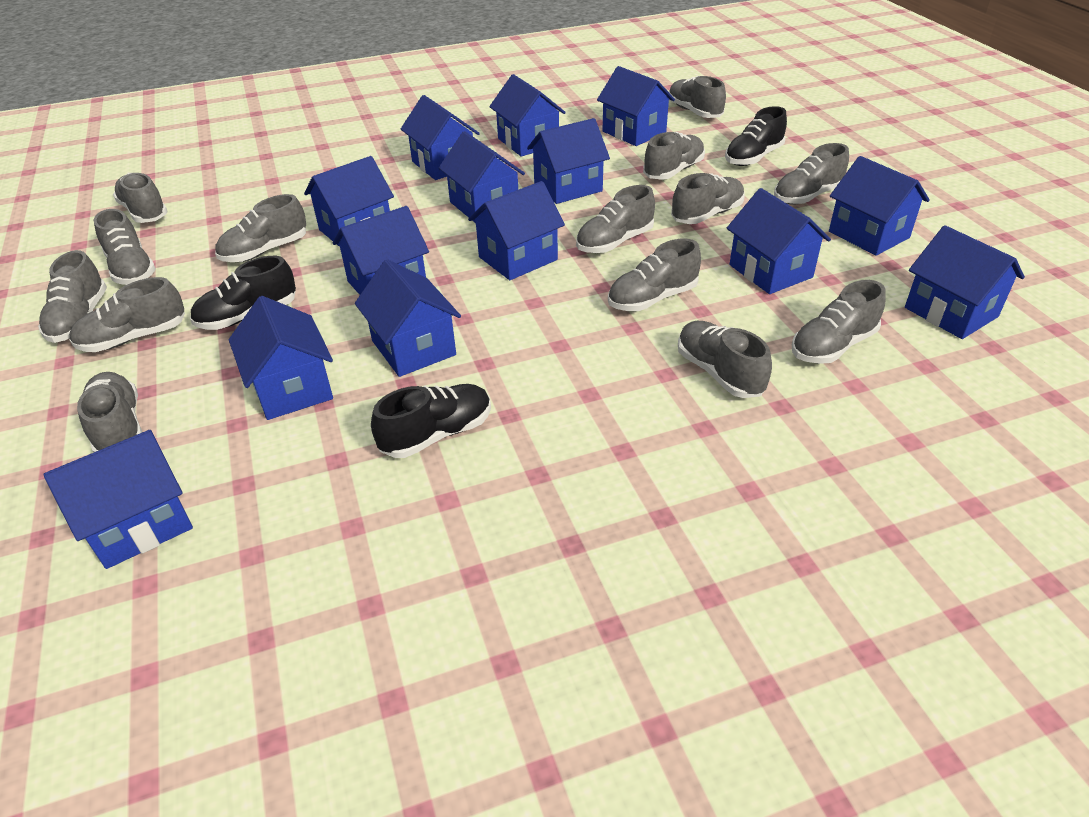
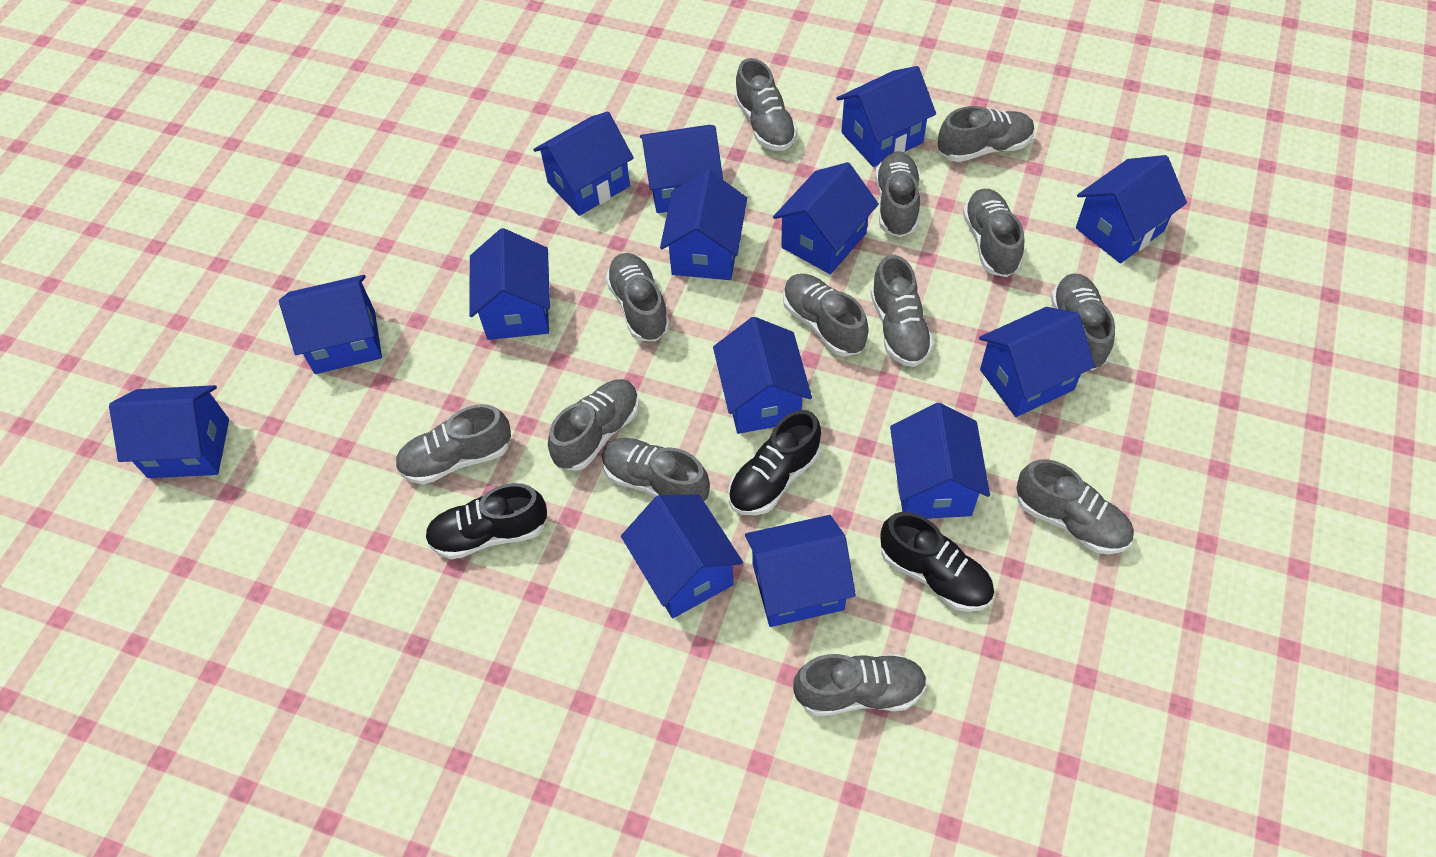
grey shoe: [38,250,107,343] [69,277,185,352] [77,372,142,453] [94,209,156,285] [113,173,168,223] [215,194,306,262] [576,185,655,253] [608,239,701,311] [643,132,705,180] [669,76,726,118] [671,173,745,224] [678,321,772,398] [774,143,849,205] [792,280,886,364] = 14 -> [395,404,511,485] [548,379,639,471] [602,438,710,502] [606,253,670,341] [734,58,797,151] [783,274,869,356] [793,654,927,716] [870,255,934,367] [875,151,920,237] [938,106,1034,162] [963,189,1024,277] [1016,459,1134,554] [1051,273,1115,370] = 13

